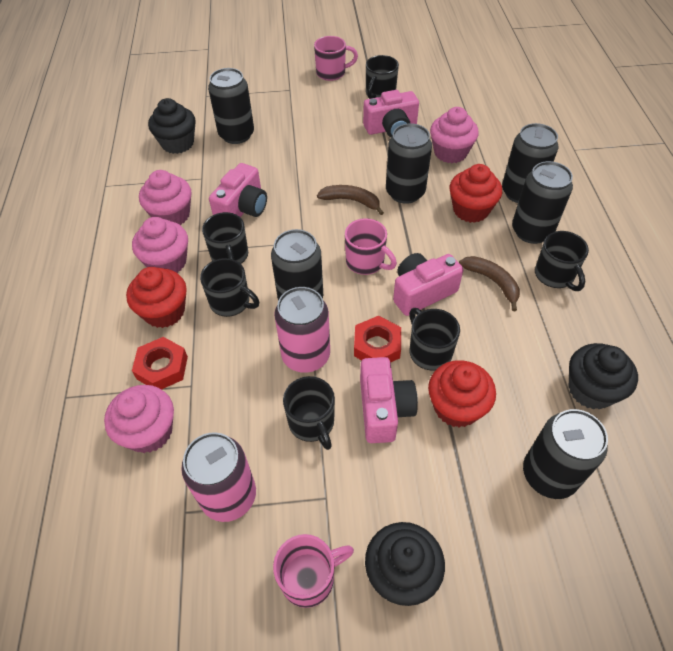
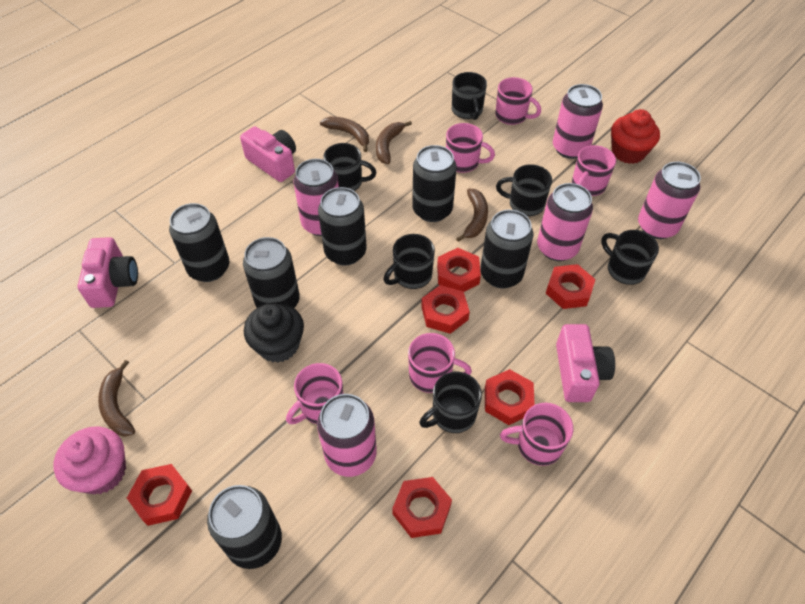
black cupcake: [148,98,196,154] [365,522,445,606] [569,343,638,410] = 3 -> [244,303,304,363] = 1
brown banana: [317,185,384,215] [459,256,520,311] = 2 -> [98,360,135,437] [320,116,369,152] [376,121,412,164] [456,189,488,242] = 4
pink camera: [209,163,267,217] [360,357,418,443] [363,90,419,137] [393,253,463,316] = 4 -> [78,237,138,308] [240,126,296,182] [556,324,615,402] = 3
pink can: [181,432,256,522] [274,287,330,373] = 2 -> [294,159,339,236] [317,394,377,477] [537,183,593,261] [553,84,603,159] [638,162,701,239] = 5
pink cupcake: [104,385,174,453] [132,217,188,273] [139,170,192,225] [430,107,479,163] = 4 -> [53,426,126,494] = 1
pink mug: [273,534,354,608] [314,36,358,81] [345,218,397,275] = 3 -> [286,363,343,424] [408,333,472,393] [446,123,495,173] [495,77,541,125] [500,403,573,466] [572,145,616,196] = 6
red cupcake: [126,267,187,328] [428,360,496,427] [450,164,502,223] = 3 -> [611,109,660,164] = 1
red nut: [132,337,188,390] [354,316,401,362] = 2 -> [127,464,192,526] [392,477,452,538] [421,285,470,334] [437,248,481,292] [485,369,535,425] [546,264,595,309] = 6

